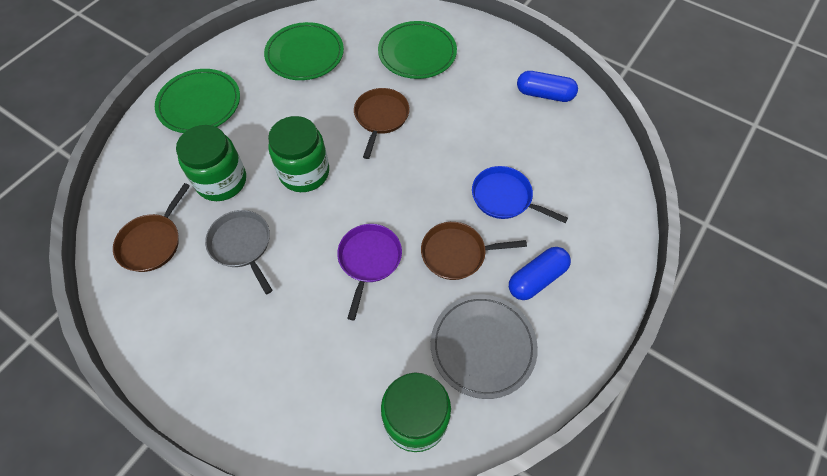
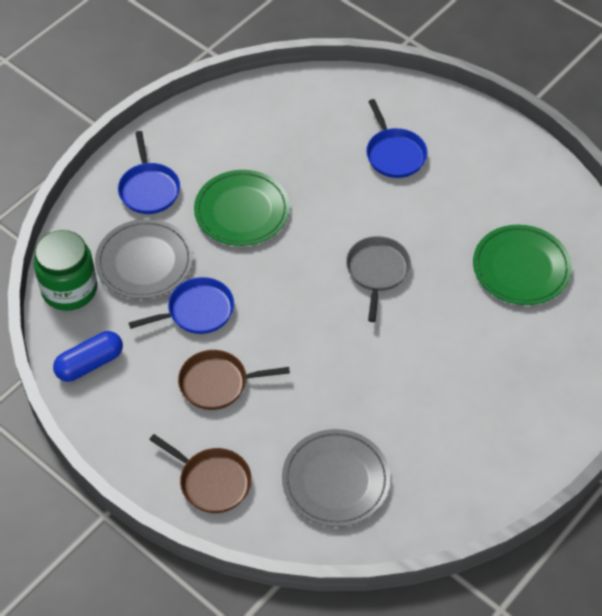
blue capsule: [509,247,571,300] [517,71,578,102] = 2 -> [53,331,123,382] = 1
blue pan: [472,166,568,223] = 1 -> [118,131,180,214] [129,277,234,334] [366,99,428,178] = 3
brown pan: [113,183,190,272] [354,88,410,159] [421,222,527,280] = 3 -> [149,434,252,513] [178,350,290,410] = 2
green jar: [176,125,246,201] [268,116,329,192] [381,373,451,452] = 3 -> [34,230,97,311] = 1
green plate: [155,69,240,133] [264,22,344,80] [378,21,457,79] = 3 -> [194,170,290,246] [473,225,572,305] = 2
grey plate: [431,295,538,399] = 1 -> [95,219,193,299] [282,429,390,527] = 2
purple pan: [337,224,402,320] = 1 -> none = 0

